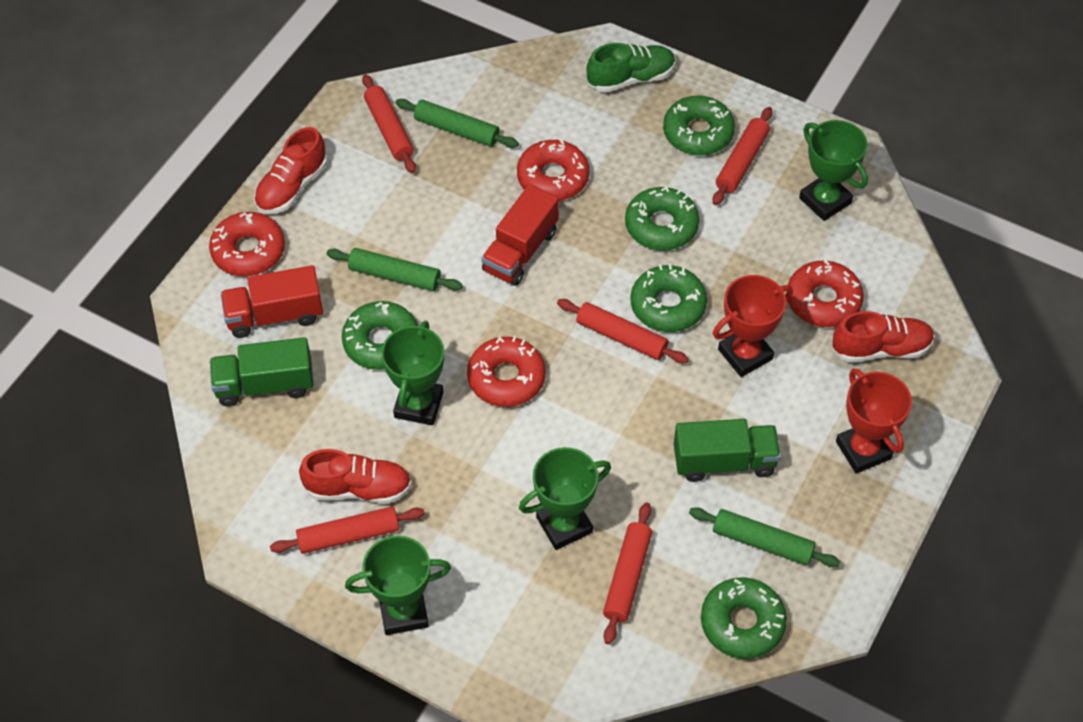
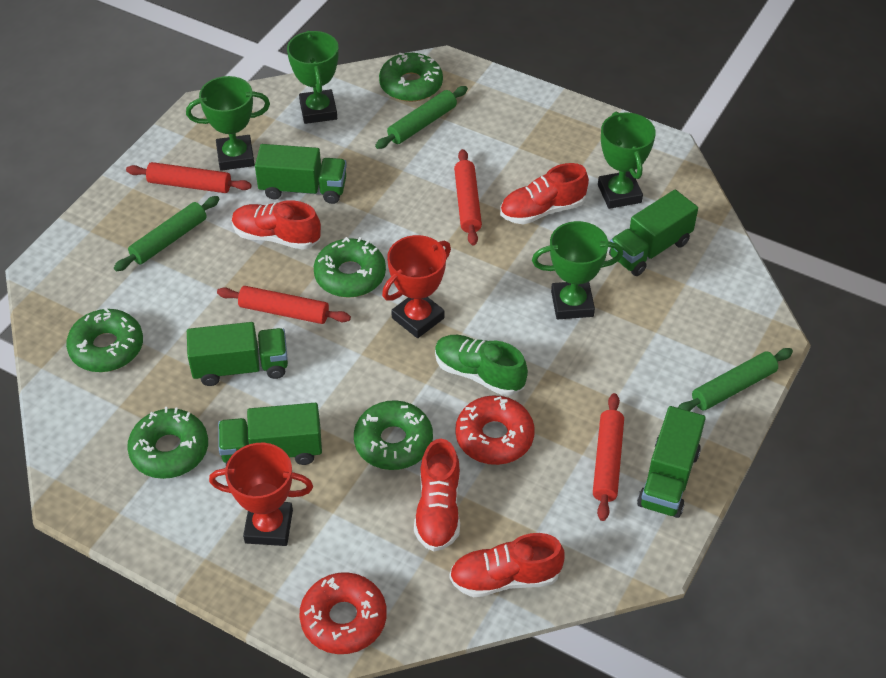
green truck: [210,337,313,406] [674,419,781,482] = 2 -> [187,322,288,386] [218,403,322,465] [255,144,347,204] [609,190,698,276] [637,406,706,518] = 5
red donut: [209,212,285,276] [467,336,546,407] [517,139,589,201] [788,260,864,327] = 4 -> [300,572,387,654] [455,395,535,465] = 2
red rolling pin: [270,507,425,554] [362,74,416,173] [557,299,689,364] [603,502,652,644] [713,107,773,205] = 5 -> [126,162,252,193] [217,286,351,324] [454,149,482,246] [593,393,624,521] = 4
red shoe: [254,127,327,214] [299,449,412,504] [832,311,935,362] = 3 -> [232,200,321,250] [414,439,460,552] [449,533,565,597] [500,163,589,224] = 4
red truck: [220,265,323,338] [482,184,559,286] = 2 -> none = 0

